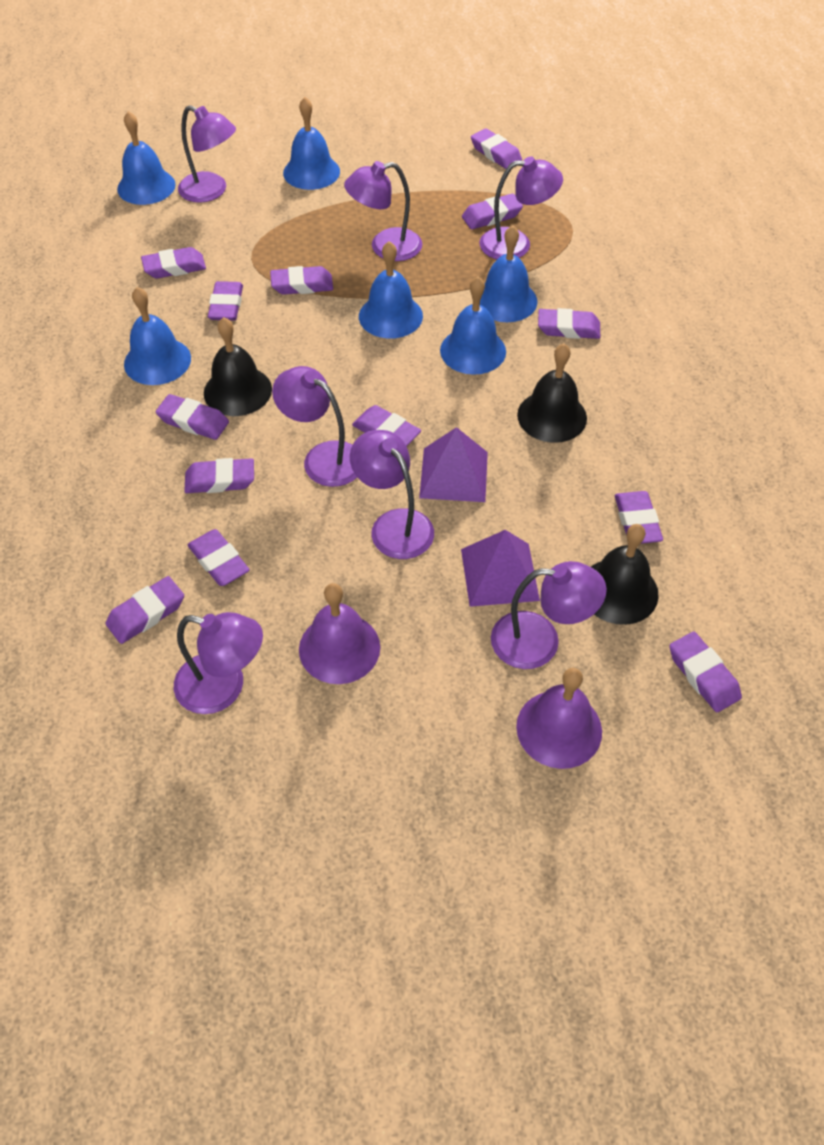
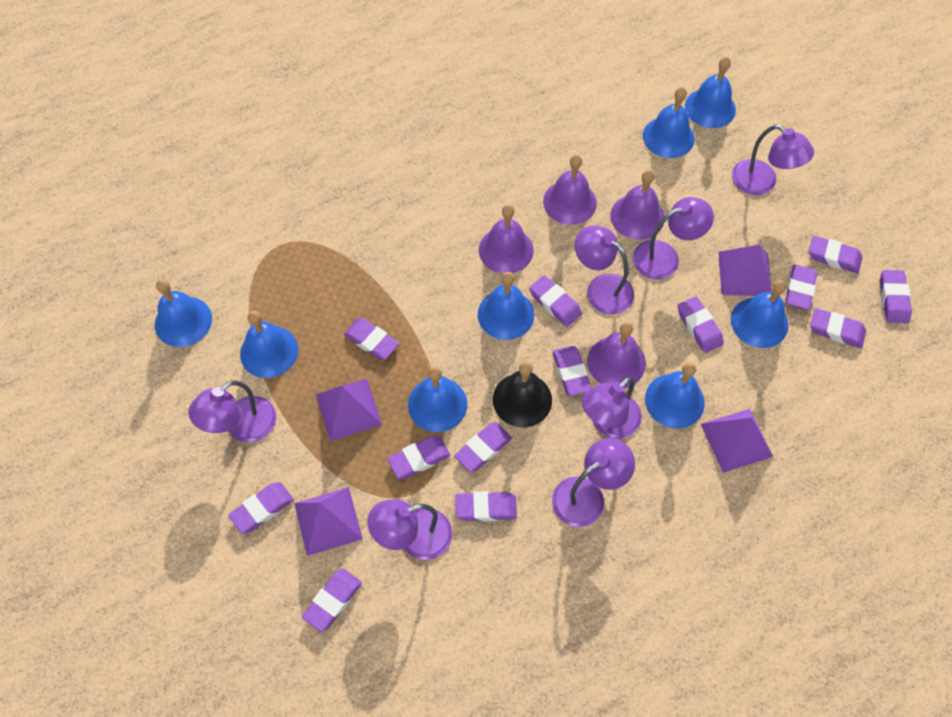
black bell: [204,317,272,416] [517,343,587,443] [591,524,659,625] = 3 -> [493,361,552,427] = 1
blue bell: [117,111,176,205] [124,287,191,385] [283,97,340,190] [359,241,423,339] [440,276,506,375] [480,225,537,322] = 6 -> [155,279,212,347] [240,311,298,378] [408,366,467,432] [478,272,534,340] [643,87,695,158] [645,362,705,429] [685,57,736,128] [731,280,789,348] = 8
purple bell: [299,583,380,684] [516,668,602,769] = 2 -> [479,204,534,274] [543,154,597,225] [587,322,646,388] [611,170,664,240] = 4
purple pyramid: [419,427,488,502] [461,530,540,607] = 2 -> [294,487,363,556] [316,379,382,441] [701,409,773,473] [718,245,772,296] = 4

